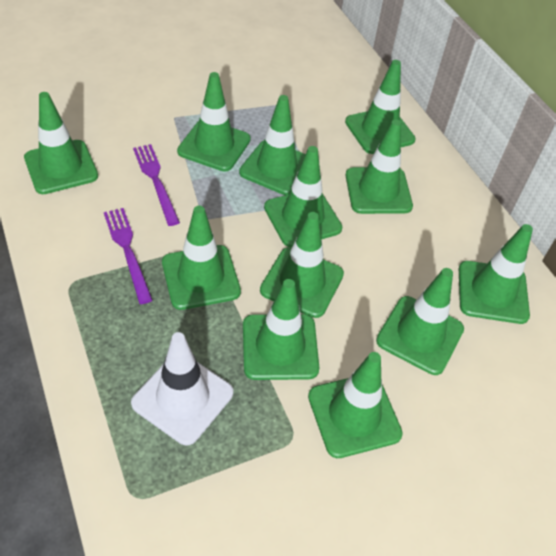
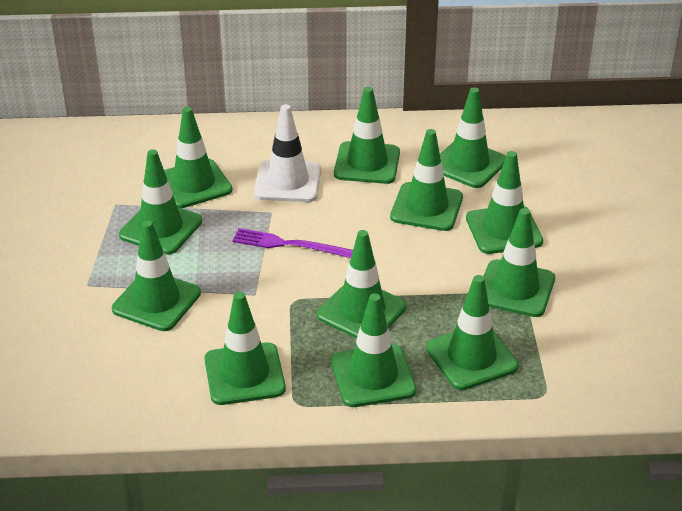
purple fork: [104,208,153,304] [133,144,180,226] = 2 -> [232,228,353,258] = 1

